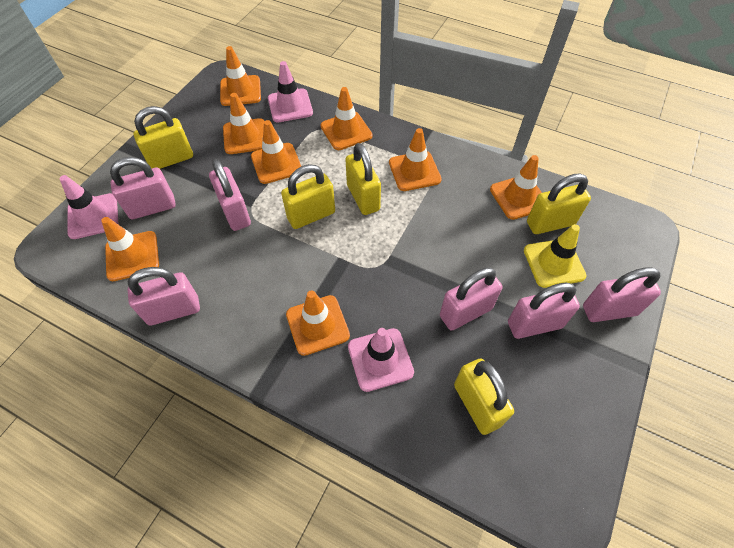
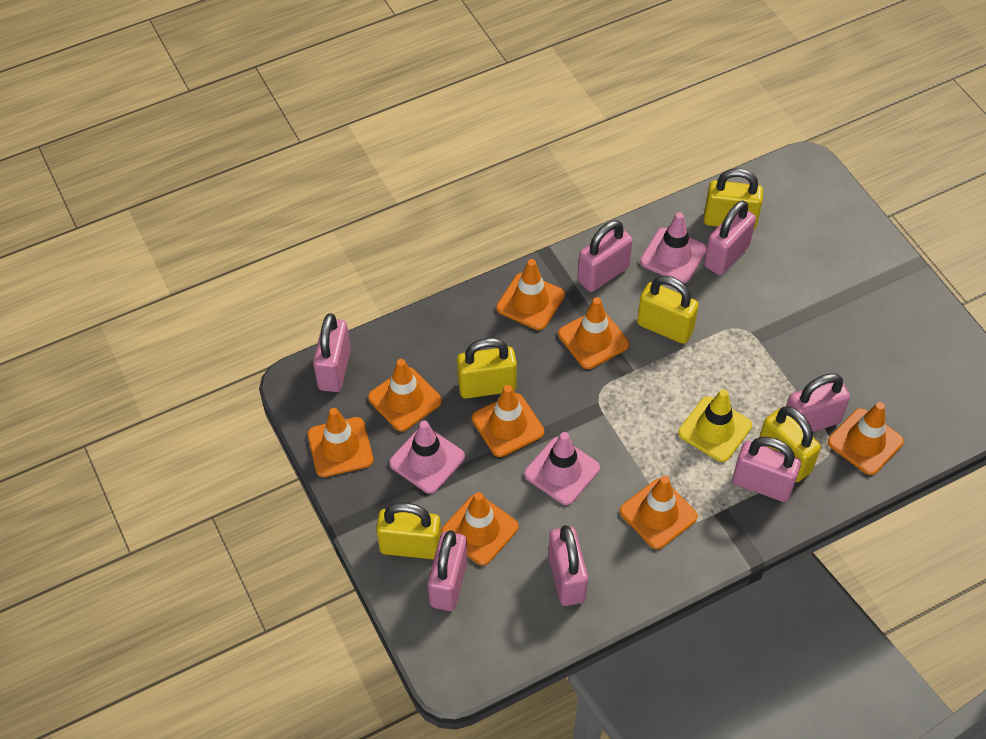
pink padlock: [110,157,176,219] [128,267,200,326] [209,159,251,231] [440,267,502,331] [508,283,580,339] [583,267,661,322] = 6 -> [313,313,351,392] [428,530,468,611] [548,525,588,606] [578,220,633,292] [704,200,756,275] [732,437,801,502] [786,373,850,432] = 7

